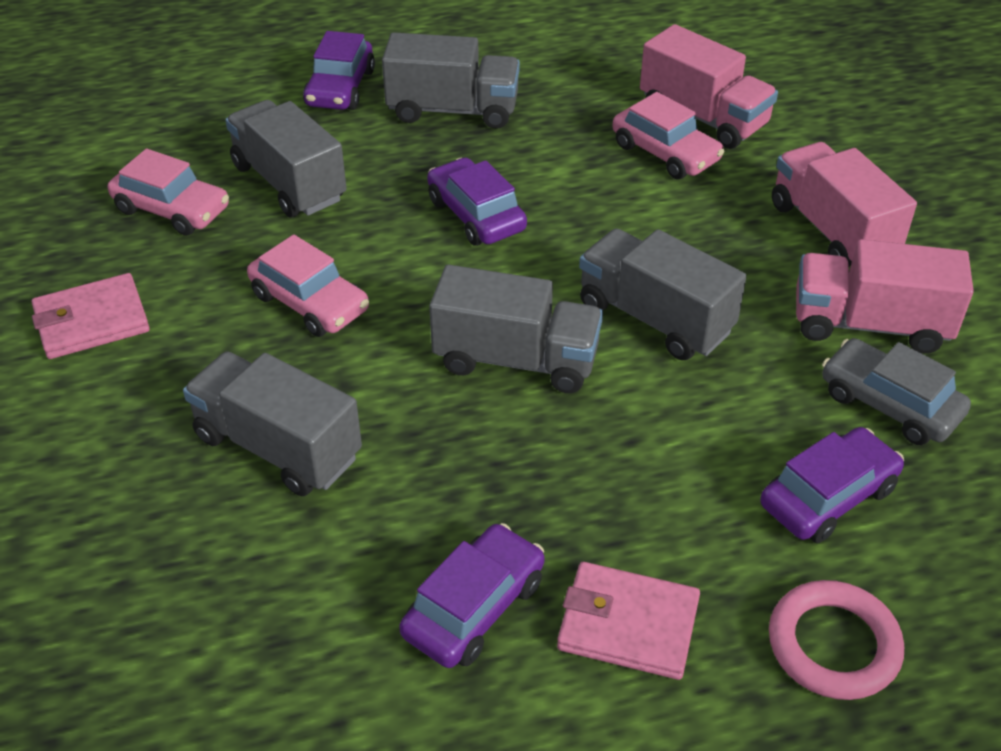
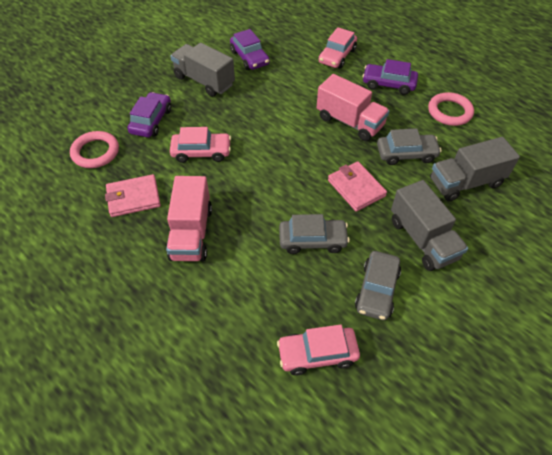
grey car: [822,338,971,445] = 1 -> [279,214,350,254] [355,251,401,320] [377,128,442,165] = 3
grey truck: [183,352,362,496] [225,100,347,217] [382,32,520,129] [429,265,603,393] [579,228,747,360] = 5 -> [170,43,235,97] [391,180,468,271] [430,137,520,202] = 3
pink ring: [769,580,904,700] = 1 -> [70,131,119,168] [428,92,474,126] = 2
pink truck: [640,24,778,149] [772,142,917,266] [796,239,974,354] = 3 -> [166,176,212,261] [317,74,390,141] = 2
purple car: [303,31,375,110] [399,523,545,668] [427,158,527,246] [760,427,904,543] = 4 -> [127,92,171,137] [230,29,270,70] [362,59,418,95] = 3

